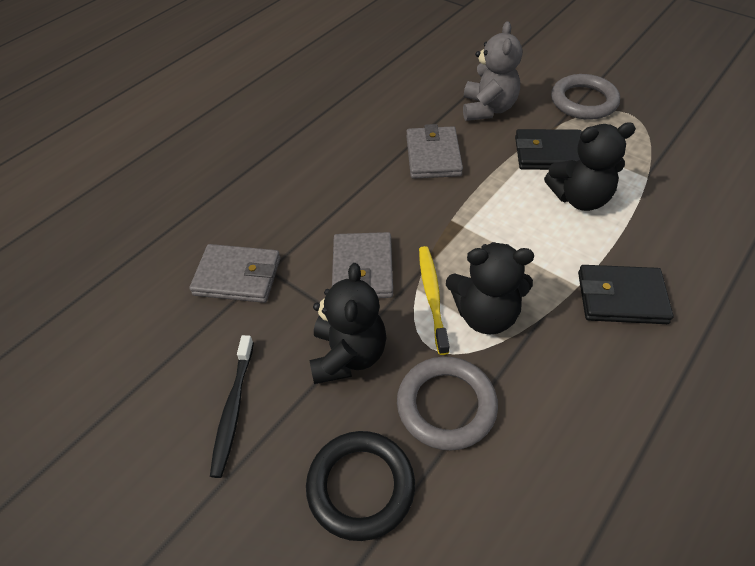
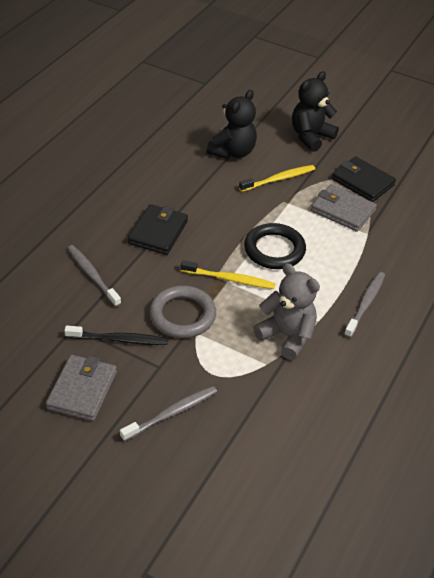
black teddy bear: [310,263,386,384] [446,242,534,335] [544,122,636,211] = 3 -> [207,90,257,159] [292,71,339,152] = 2
grey ring: [397,356,498,451] [551,74,620,120] = 2 -> [149,286,216,338] = 1
grey toothbrush: none = 0 -> [67,245,121,307] [120,386,217,441] [344,272,385,338] = 3
grey wallet: [189,244,280,303] [332,232,393,298] [406,124,463,179] = 3 -> [46,355,117,421] [311,184,377,232] = 2
yellow toothbrush: [419,246,449,355] = 1 -> [181,260,275,289] [239,165,315,192] = 2

